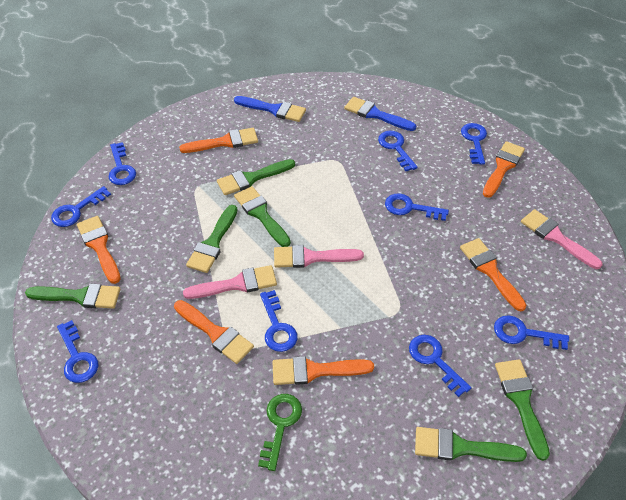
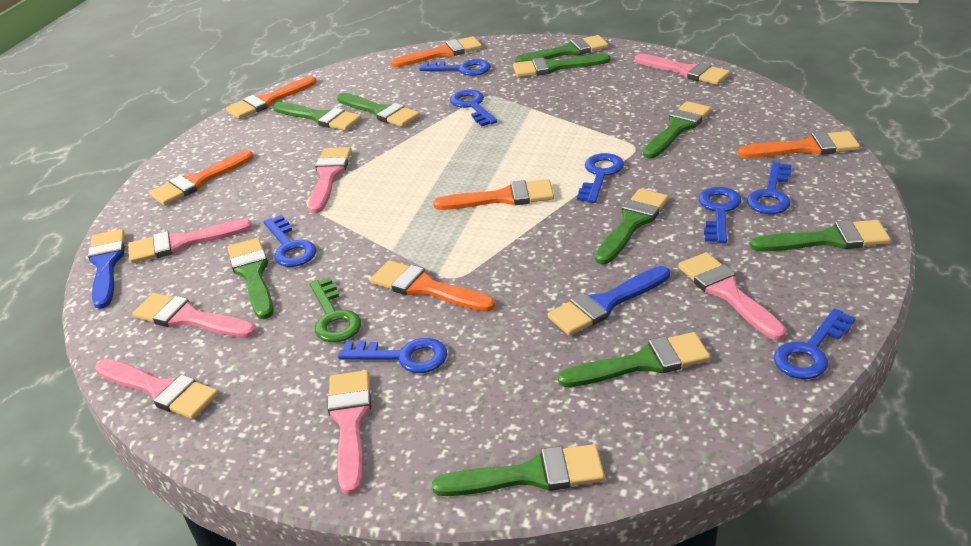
blue key: [51,186,111,227] [57,320,98,383] [109,142,136,185] [260,290,298,352] [378,131,418,171] [385,193,449,221] [409,335,471,397] [461,123,487,165] [494,315,569,350] = 9 -> [264,215,316,267] [338,338,447,373] [419,59,491,76] [450,90,497,126] [577,153,624,203] [699,187,741,243] [747,162,792,214] [774,308,856,379] = 8
green brush: [25,284,120,309] [186,205,237,273] [217,159,295,195] [234,186,291,247] [415,427,527,462] [495,359,550,461] = 6 -> [228,238,274,319] [273,102,361,131] [337,93,420,127] [432,444,605,496] [513,54,611,77] [515,35,608,63] [557,332,710,387] [595,189,668,265] [643,101,711,159] [750,220,891,251] = 10
pink brush: [183,265,277,299] [274,245,364,268] [521,209,603,269] = 3 -> [95,359,219,419] [128,219,252,263] [132,293,256,338] [308,147,351,213] [328,370,371,495] [635,54,730,85] [678,252,786,340] = 7

